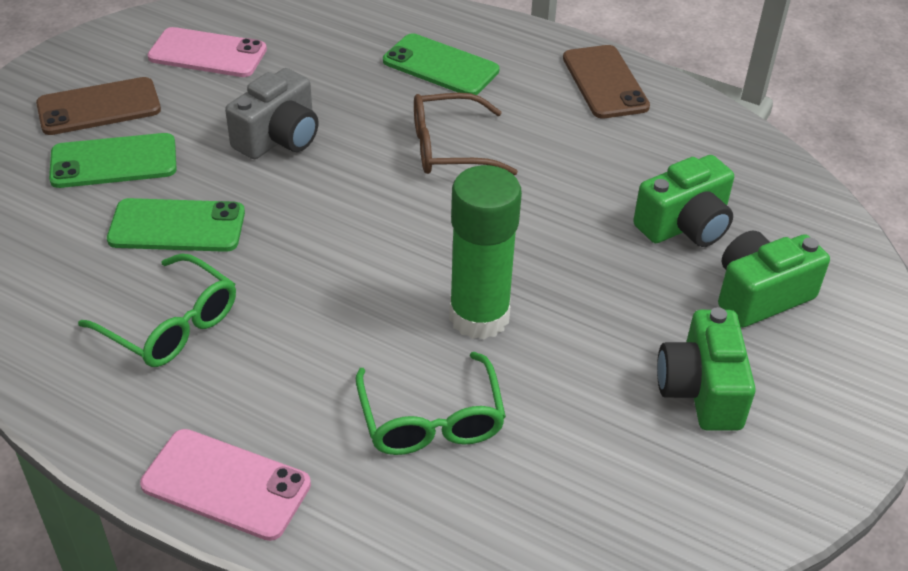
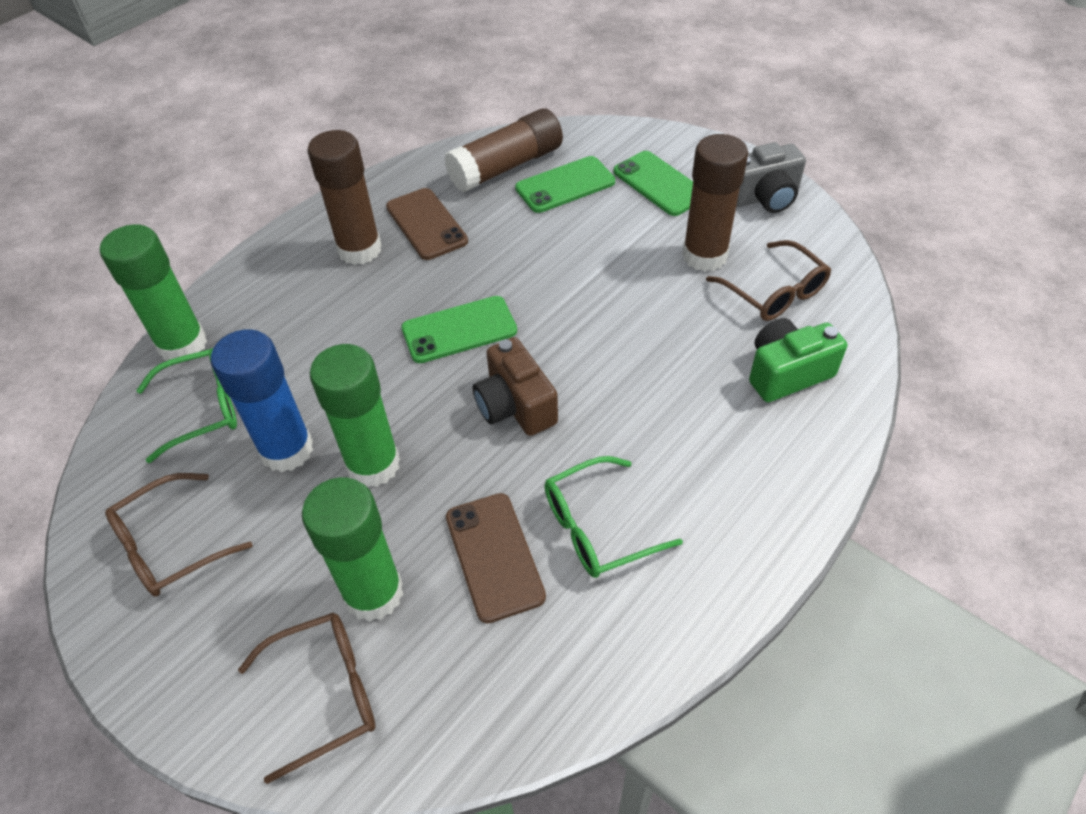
blue glue stick: none = 0 -> [211,329,313,472] = 1
brown camera: none = 0 -> [473,337,558,436] = 1
brown glasses: [414,93,518,175] = 1 -> [105,473,252,597] [238,612,375,784] [706,240,831,321] = 3
brown glue stick: none = 0 -> [308,130,382,265] [444,108,563,192] [682,134,748,272] = 3
green camera: [633,155,734,247] [657,307,756,431] [718,231,830,328] = 3 -> [749,318,847,402] = 1
green glue stick: [449,165,522,340] = 1 -> [100,224,207,363] [302,477,403,622] [310,344,400,487] = 3
pink phone: [140,429,311,541] [147,27,267,77] = 2 -> none = 0

